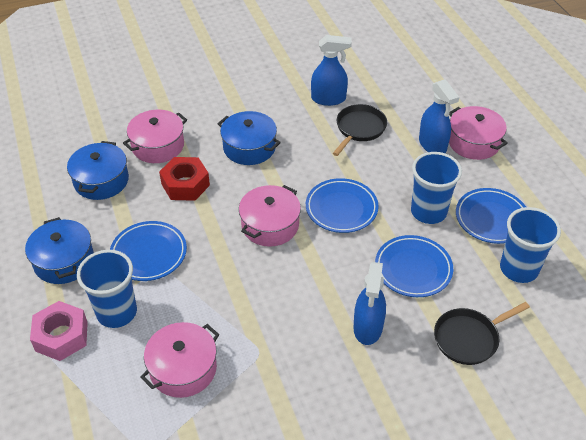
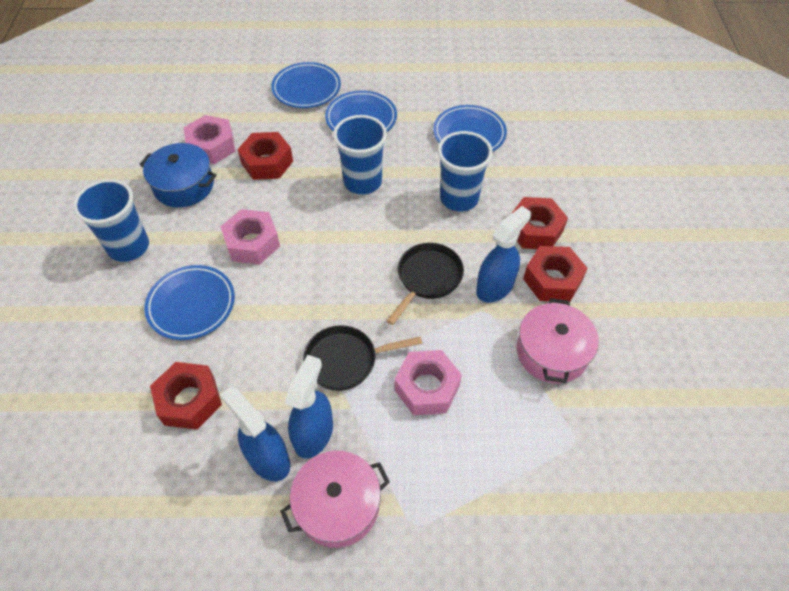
blue pot: [25,217,94,284] [67,141,129,200] [218,111,281,165] = 3 -> [139,143,217,208] = 1
pink nut: [30,301,88,361] = 1 -> [184,115,236,164] [220,209,280,264] [394,350,462,415] = 3
pink pot: [123,110,187,163] [140,322,220,398] [239,185,301,247] [449,106,508,160] = 4 -> [280,451,390,548] [517,298,599,384] = 2
red nut: [159,157,210,201] = 1 -> [150,362,222,430] [237,132,293,180] [511,197,568,249] [523,246,588,302] = 4

